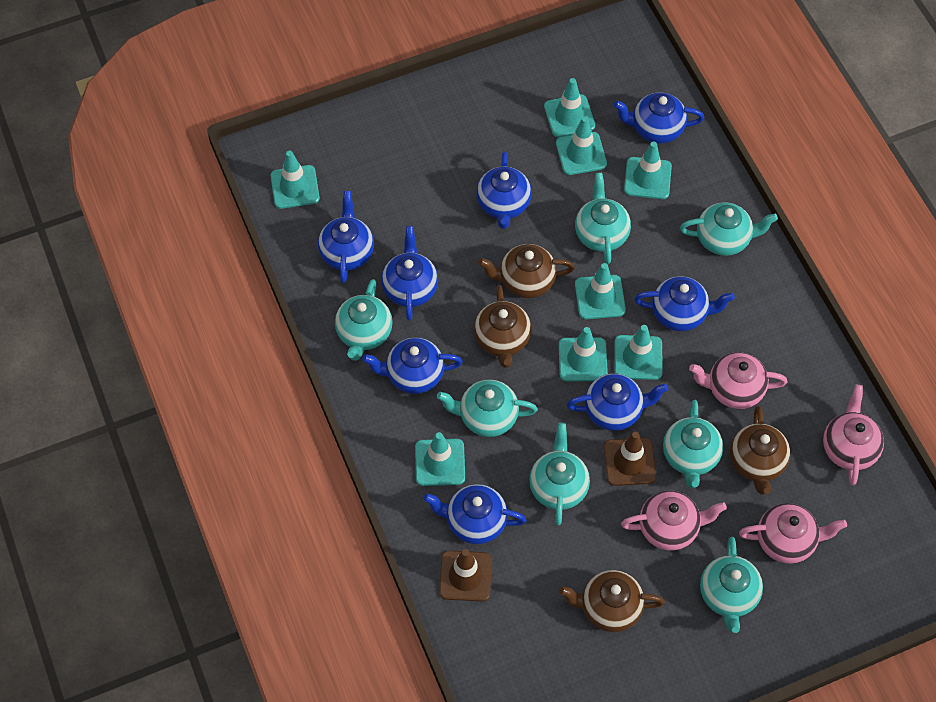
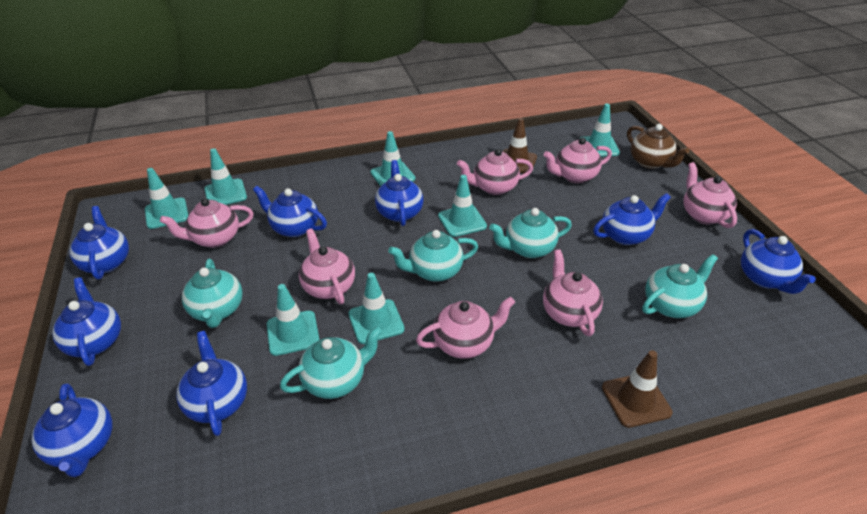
brown teapot: [474,285,532,368] [478,244,575,298] [559,570,665,632] [730,406,790,494] = 4 -> [627,124,690,169] = 1
pink teapot: [621,490,727,551] [689,352,787,409] [739,503,847,564] [823,385,884,485] = 4 -> [160,198,254,248] [299,228,355,304] [416,296,515,359] [457,149,533,195] [543,250,603,336] [544,137,612,183] [683,162,737,228] = 7
turquoise teapot: [335,279,393,361] [437,380,538,437] [529,423,590,526] [575,173,631,264] [663,400,723,488] [680,202,778,256] [700,537,763,633] = 7 -> [182,259,243,328] [280,326,382,399] [388,230,478,282] [489,208,572,258] [642,254,718,318] = 5
turquoise traffic cone: [271,151,320,209] [415,432,465,486] [544,78,595,137] [556,116,607,175] [559,327,608,381] [575,263,626,319] [614,325,663,380] [624,142,672,199] = 8 -> [145,168,188,229] [204,148,247,205] [267,284,320,356] [348,273,405,344] [370,131,415,186] [438,175,487,237] [579,104,620,156] = 7

